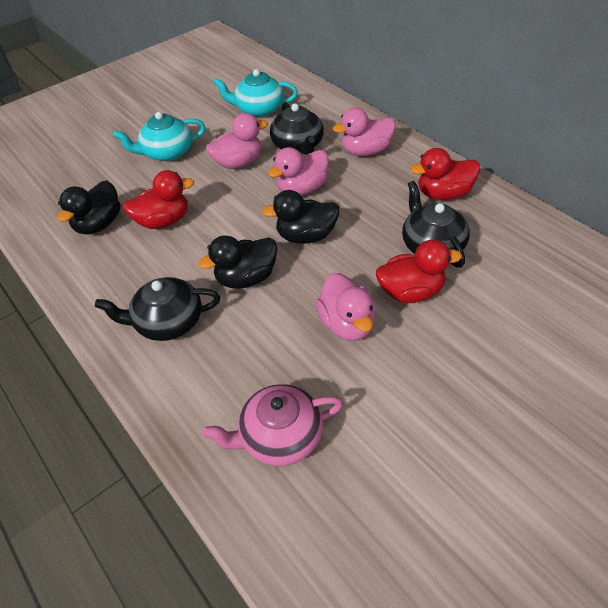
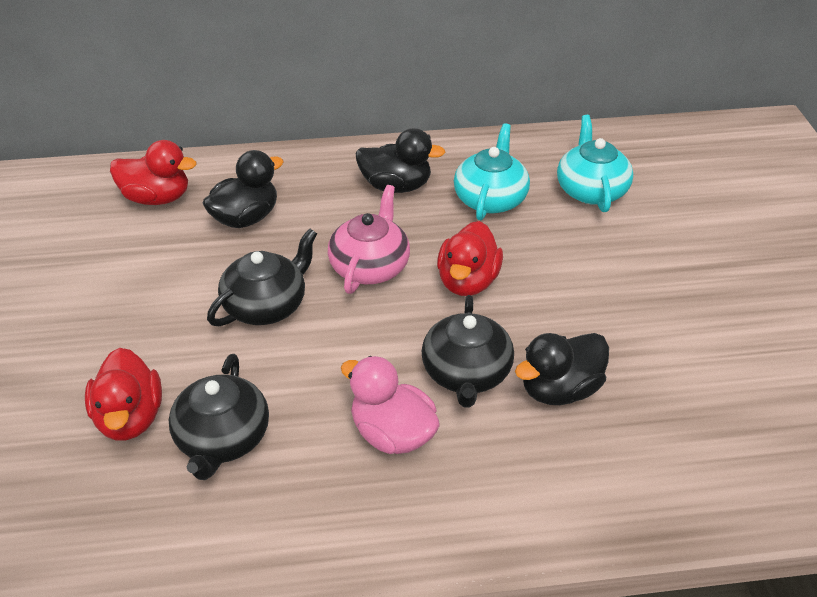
pink duck: [206,113,268,169] [268,147,329,196] [316,273,376,341] [333,108,396,156] = 4 -> [341,356,440,454] = 1

